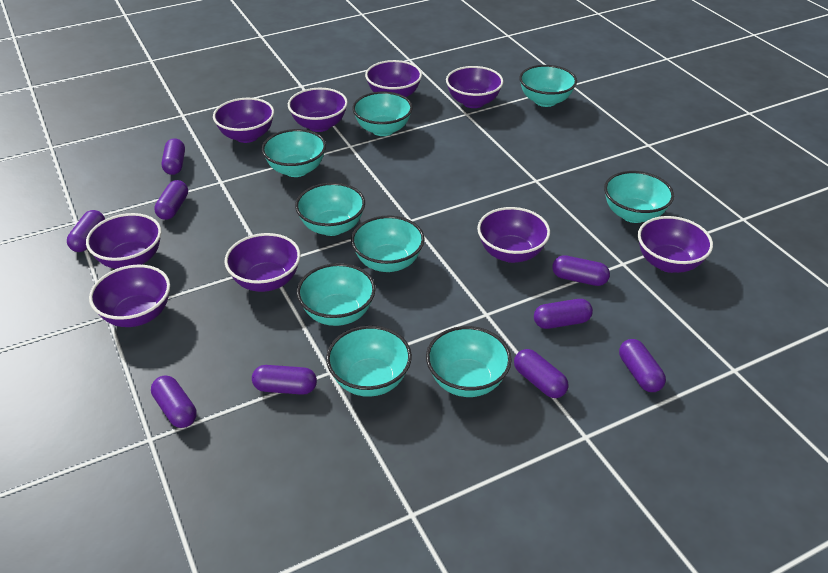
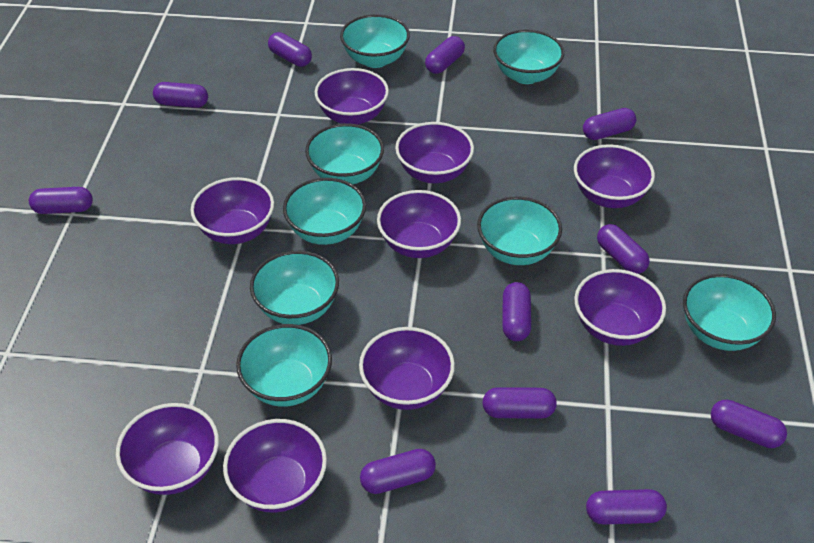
purple capsule: [67,210,105,252] [151,375,197,428] [154,180,188,220] [162,138,185,175] [252,365,317,395] [514,349,568,398] [534,299,593,329] [552,255,610,286] [619,339,666,392] = 9 -> [29,187,93,214] [153,82,208,108] [268,32,312,67] [360,449,436,494] [425,36,465,74] [482,387,557,419] [502,282,531,341] [583,108,636,140] [586,489,667,525] [597,224,650,274] [711,400,787,448] = 11
turquoise bowl: [262,129,326,177] [295,182,365,236] [297,263,376,326] [326,326,412,397] [351,216,424,272] [352,91,413,136] [426,326,512,397] [519,65,577,107] [604,171,674,223] = 9 -> [236,324,332,407] [250,251,339,325] [283,178,366,245] [305,123,384,184] [340,14,410,68] [477,197,562,265] [493,30,564,84] [683,274,776,351] = 8

